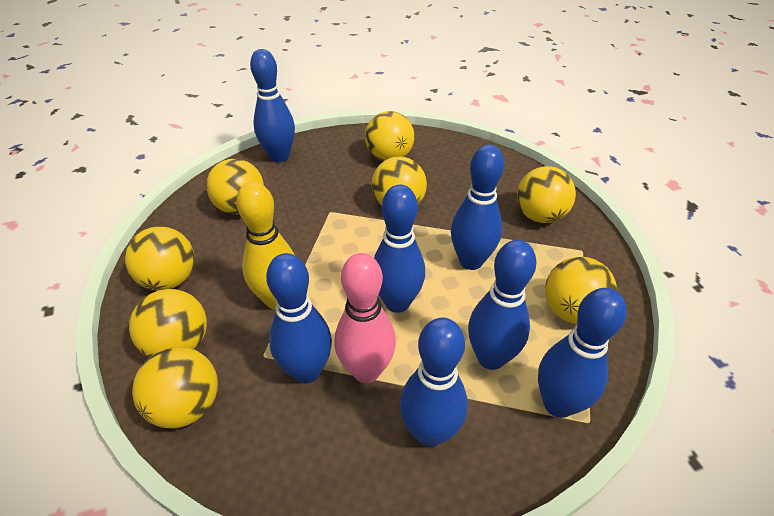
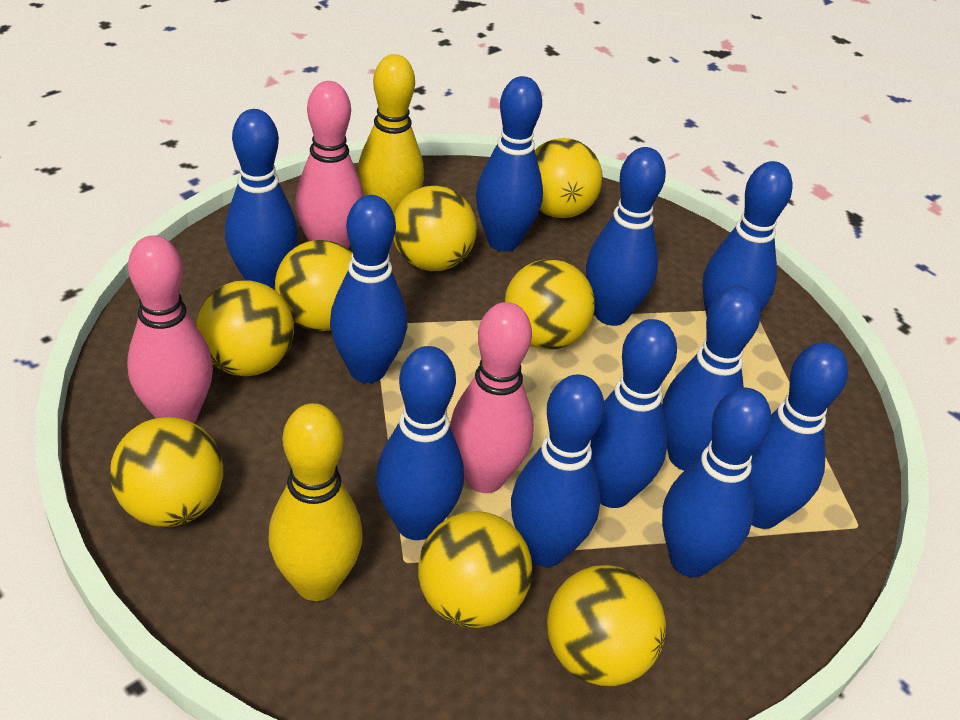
blue bowling pin: [250,49,295,162] [266,253,332,383] [374,185,425,313] [400,317,468,447] [451,145,504,270] [468,240,537,370] [538,288,627,418] = 7 -> [225,109,298,290] [330,195,407,383] [376,346,464,540] [476,76,543,251] [511,374,605,567] [586,147,666,326] [590,319,677,508] [662,286,761,471] [662,388,772,577] [702,161,793,317] [750,342,848,529] = 11
pink bowling pin: [334,253,396,383] = 1 -> [127,235,213,423] [295,81,364,248] [450,302,534,493] = 3
yellow bowling pin: [236,181,294,309] = 1 -> [268,403,363,601] [358,54,424,214] = 2

